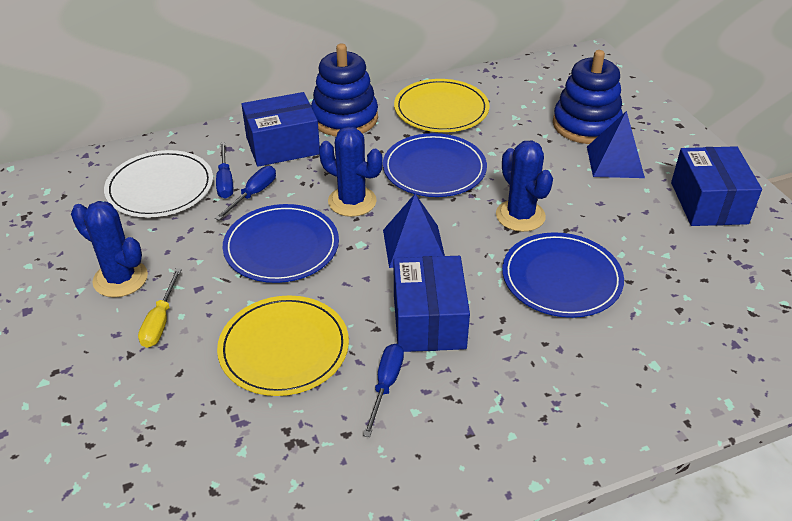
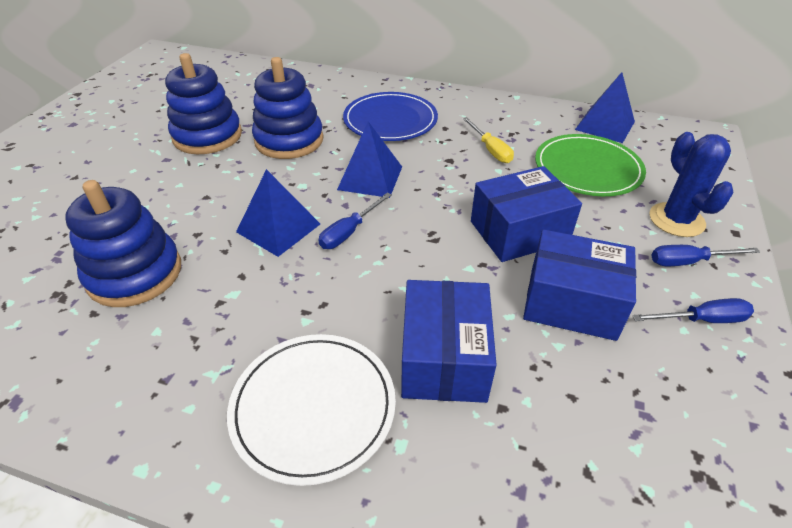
blue cactus: [71,201,148,298] [319,127,383,217] [496,141,553,232] = 3 -> [649,132,734,237] = 1
blue plate: [223,204,339,283] [383,133,487,197] [502,232,624,318] = 3 -> [343,92,438,141] = 1
blue pyramid: [383,194,445,268] [587,111,645,178] = 2 -> [236,169,320,257] [337,121,402,198] [575,72,635,143] = 3
blue stacking toy: [311,43,378,136] [553,50,623,144] = 2 -> [65,180,181,307] [165,53,242,154] [252,57,324,159] = 3
green plate: none = 0 -> [535,134,646,196] = 1
yellow plate: [217,295,349,396] [394,79,490,132] = 2 -> none = 0

